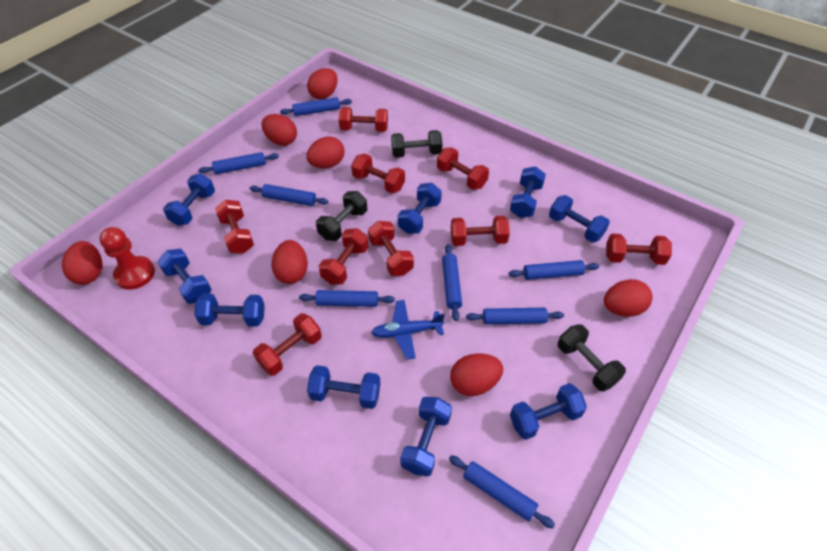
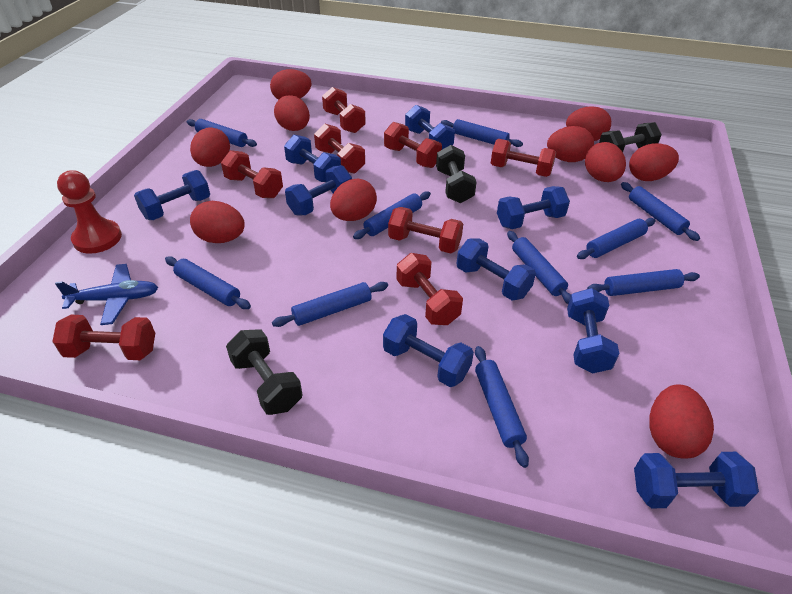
blue rolling pin: [198,152,279,174] [250,184,329,206] [280,97,352,116] [299,290,395,307] [442,244,462,321] [449,455,555,528] [466,308,564,325] [509,260,600,280] = 8 -> [165,256,251,309] [187,119,257,147] [272,282,388,327] [353,191,431,239] [441,119,523,147] [475,346,529,468] [507,231,571,304] [577,218,656,259] [587,269,700,296] [621,182,700,241] = 10
red dumbbell: [215,200,254,254] [253,313,322,376] [319,228,369,285] [338,107,388,132] [351,154,405,193] [368,221,414,276] [437,148,489,190] [451,216,510,246] [606,234,672,265] = 9 -> [52,315,155,360] [221,150,283,198] [314,124,365,174] [322,87,366,133] [384,122,442,168] [388,207,463,253] [397,253,463,325] [491,139,556,177] = 8
red egg: [62,241,103,285] [261,114,297,146] [272,240,308,284] [306,136,345,168] [307,68,338,100] [450,353,503,396] [604,279,653,317] = 7 -> [190,127,230,167] [190,201,245,243] [270,69,311,100] [274,95,310,131] [330,179,377,221] [547,126,594,162] [566,106,611,141] [585,142,626,182] [629,143,679,181] [649,385,714,459] = 10

